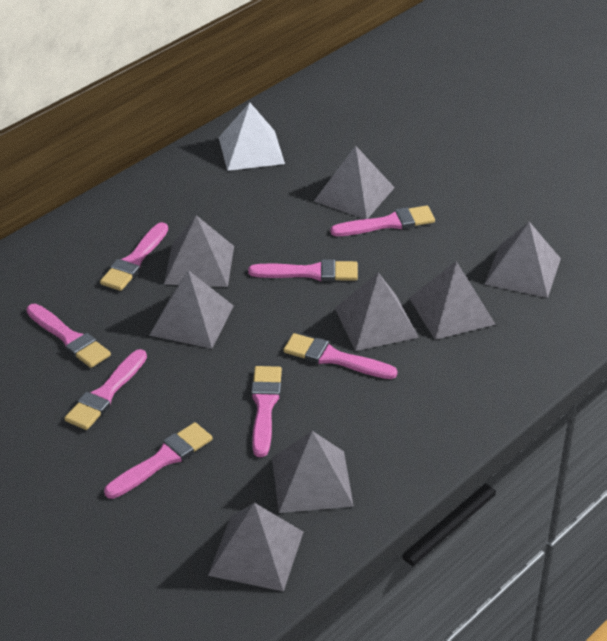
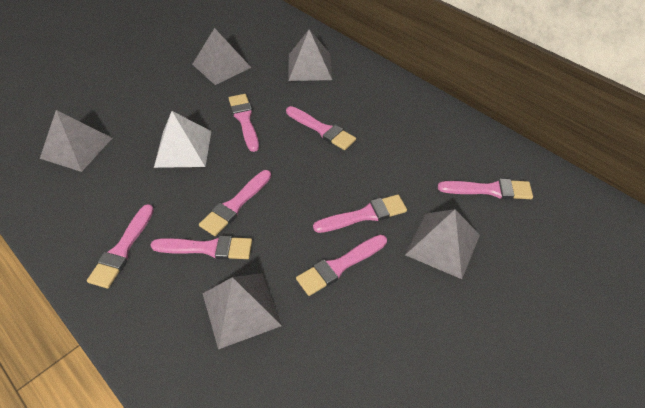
grey pyramid: [149,270,234,349] [164,215,234,287] [208,503,303,592] [272,431,354,513] [314,146,395,219] [335,273,419,351] [409,261,496,340] [484,222,561,298] = 8 -> [40,110,112,172] [192,28,251,85] [203,273,282,349] [288,29,332,81] [405,209,480,279] = 5

